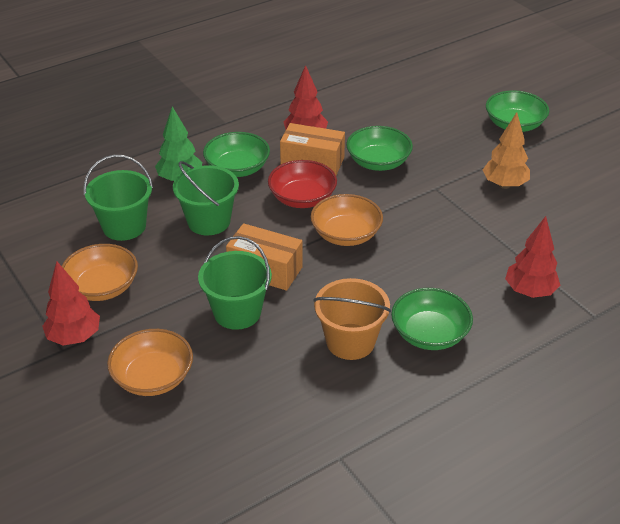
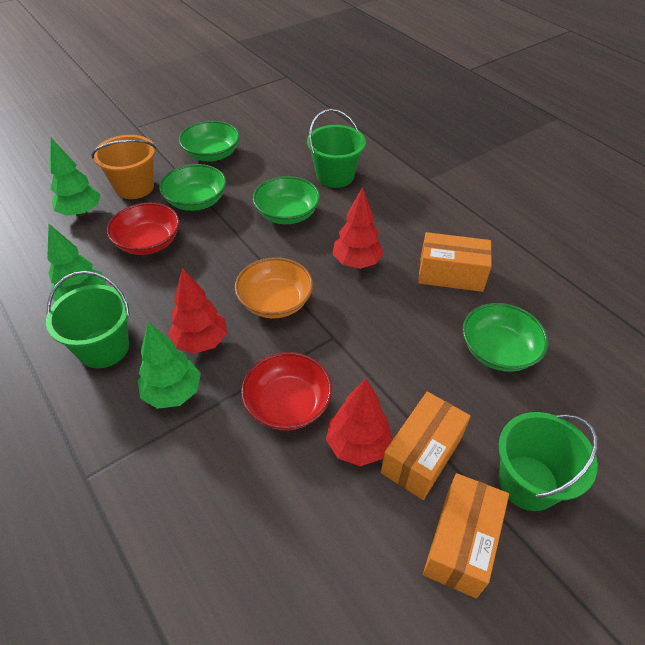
green tree: [155,106,202,181] = 1 -> [47,224,107,302] [50,138,101,217] [138,322,201,409] = 3
orange bowl: [62,244,138,301] [107,329,193,396] [311,194,383,246] = 3 -> [235,257,313,318] = 1
orange box: [226,223,303,291] [280,123,345,175] = 2 -> [381,392,471,500] [418,232,492,292] [423,473,509,598] = 3
orange tree: [483,112,530,189] = 1 -> none = 0
red bowl: [268,160,337,208] = 1 -> [107,203,180,255] [241,352,332,431] = 2

